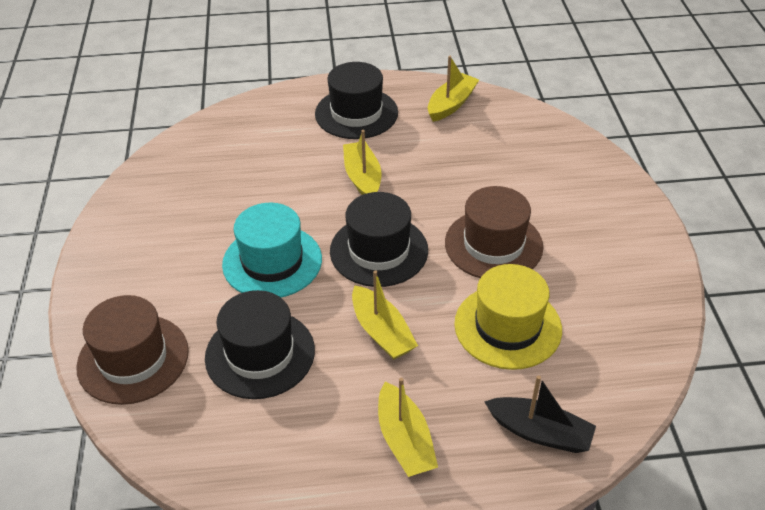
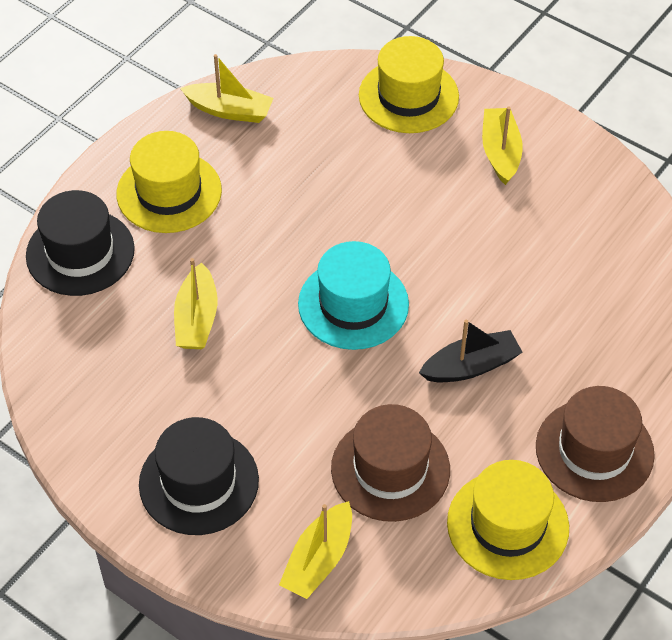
black hat: [205,290,315,399] [315,62,398,139] [330,192,428,287] = 3 -> [26,190,135,296] [139,417,259,535] = 2
yellow hat: [454,264,562,370] = 1 -> [116,131,222,233] [359,36,459,133] [447,460,569,580] = 3

